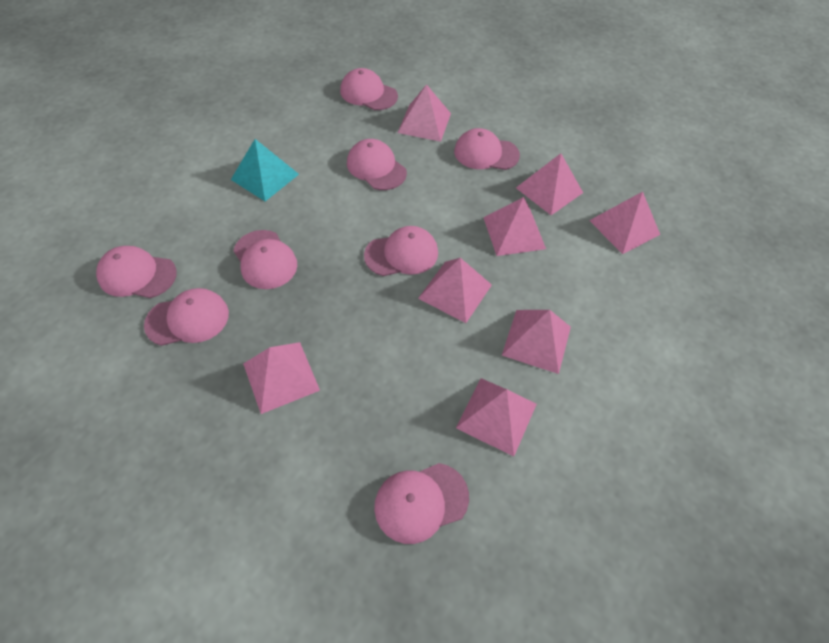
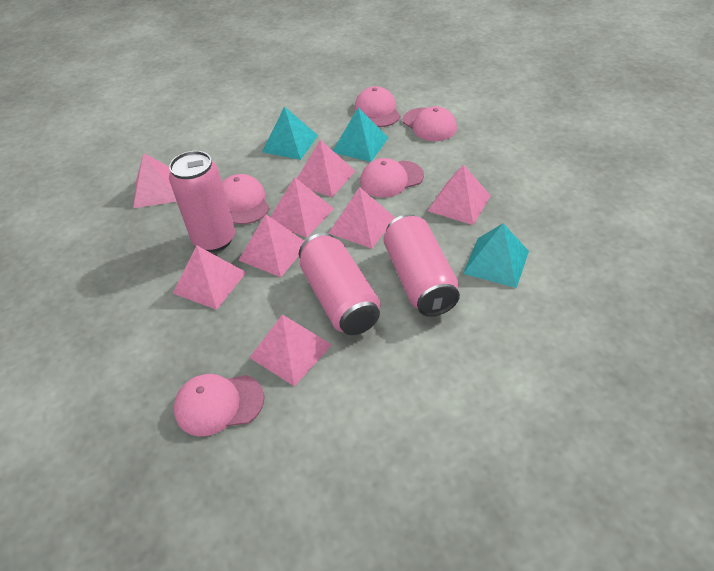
pink can: none = 0 -> [169,151,235,252] [299,233,381,335] [384,214,460,317] = 3
pink cap: [96,246,177,298] [144,288,229,346] [233,230,297,289] [340,68,398,110] [347,139,407,190] [364,226,438,276] [374,463,469,544] [454,128,520,170] = 8 -> [174,374,264,436] [222,174,270,224] [355,86,400,127] [360,158,424,197] [403,106,457,141] = 5
turquoise pyramid: [231,139,299,201] = 1 -> [262,106,318,160] [333,107,388,162] [463,223,529,288] = 3

